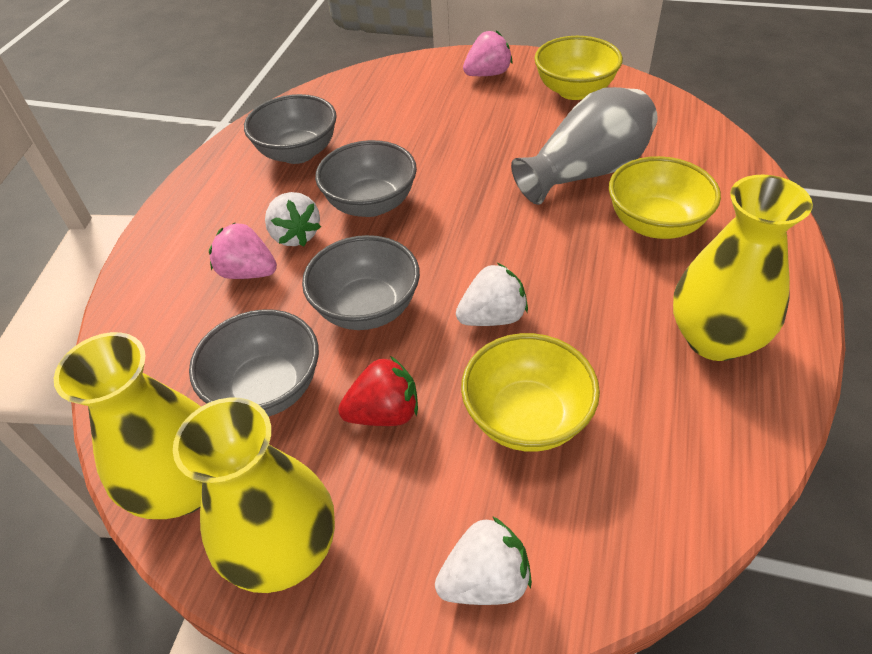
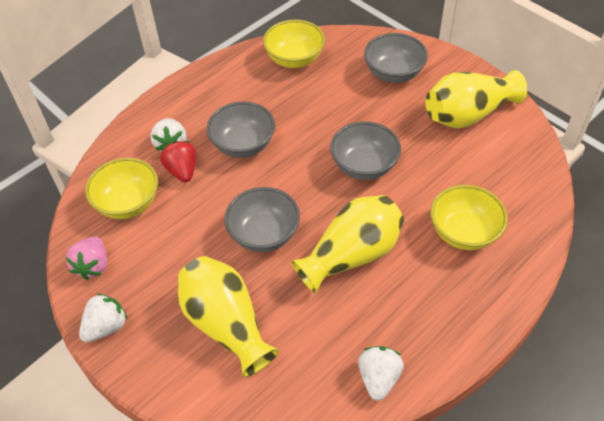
grey vase: [511,87,658,205] = 1 -> none = 0
pink strawberry: [209,222,277,279] [463,31,512,76] = 2 -> [66,236,107,280] = 1

